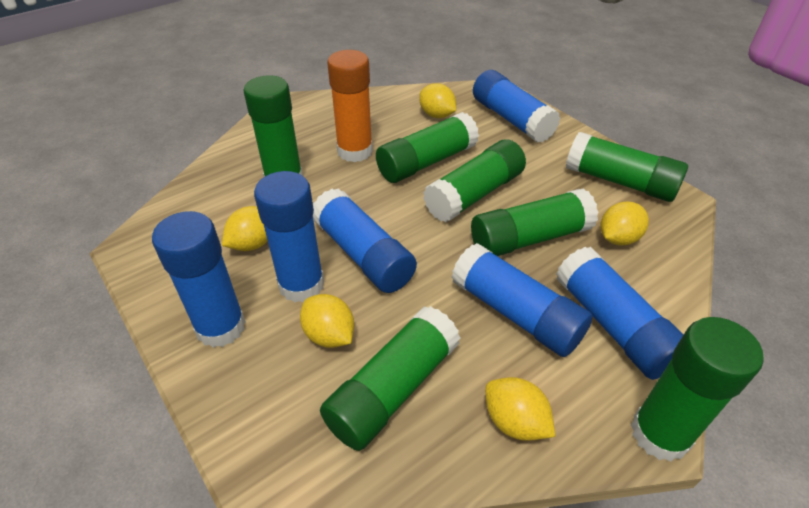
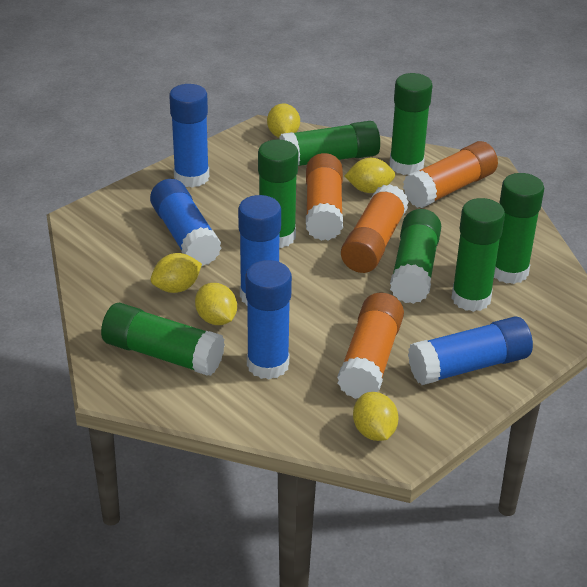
blue glue stick: [152,211,246,348] [254,171,325,303] [313,188,417,293] [451,243,593,357] [473,70,560,143] [556,247,684,380] = 6 -> [150,179,222,266] [169,84,209,188] [238,195,281,306] [246,260,292,379] [408,316,533,385] = 5
orange glue stick: [327,50,373,162] = 1 -> [306,153,343,241] [337,293,404,399] [341,184,409,273] [403,141,498,208] = 4

